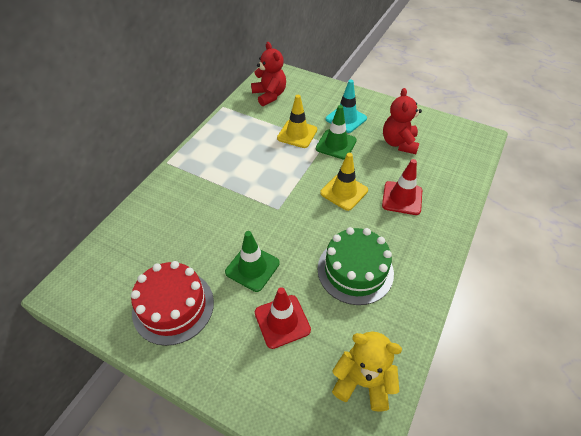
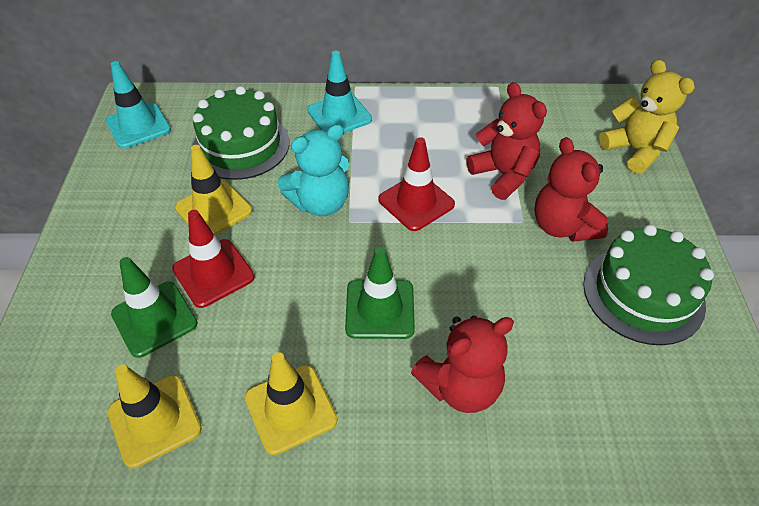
green cake: [318,227,394,305] = 1 -> [192,86,290,180] [583,225,714,345] = 2
red cake: [131,261,214,346] = 1 -> none = 0
red teddy bear: [251,42,286,106] [383,88,422,154] = 2 -> [411,315,514,413] [466,82,547,200] [535,137,608,242] = 3
turquoise teddy bear: none = 0 -> [278,124,349,216] = 1
turquoise traffic cone: [326,80,367,133] = 1 -> [106,61,171,149] [307,51,372,133] = 2
yellow traffic cone: [277,95,317,148] [320,153,368,211] = 2 -> [108,365,202,469] [175,145,252,235] [245,352,337,455] = 3

